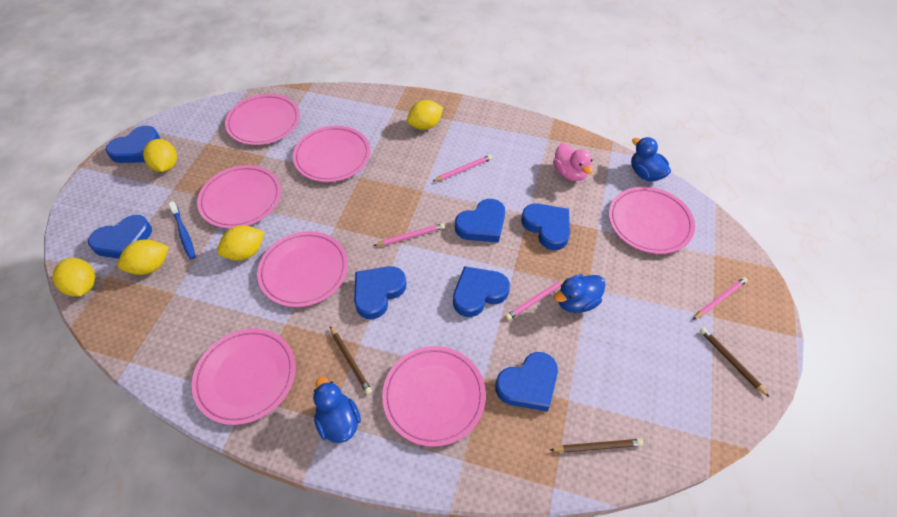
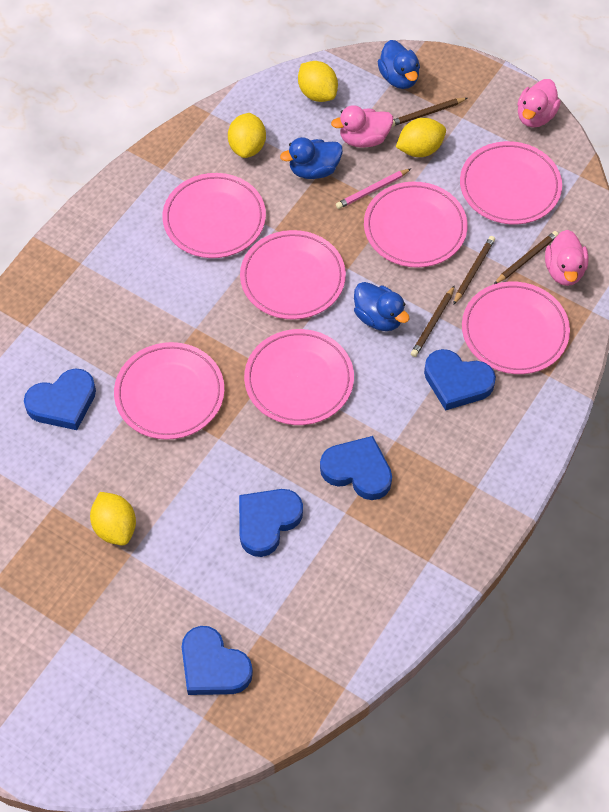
blue heart: [88,215,152,259] [106,126,160,163] [354,266,407,319] [453,266,510,317] [455,199,505,243] [495,352,558,412] [521,203,570,250] = 7 -> [24,368,96,430] [182,626,253,695] [239,489,303,557] [320,436,392,500] [424,349,496,411] = 5
blue toothbrush: [169,201,196,260] = 1 -> none = 0
brown pencil: [330,326,372,394] [550,439,643,453] [700,328,769,397] = 3 -> [392,98,467,127] [411,285,455,357] [453,236,495,305] [494,231,558,284] = 4
pink duck: [553,143,593,181] = 1 -> [331,105,393,148] [517,79,561,127] [545,230,588,286] = 3
pink pencil: [374,223,445,246] [432,155,492,182] [505,278,568,320] [693,277,748,320] = 4 -> [336,169,411,209] = 1
yellow lemon: [53,258,95,297] [118,239,169,275] [143,139,177,172] [217,225,264,260] [407,100,443,130] = 5 -> [90,492,136,545] [228,113,266,158] [298,61,338,102] [396,118,446,157] = 4

